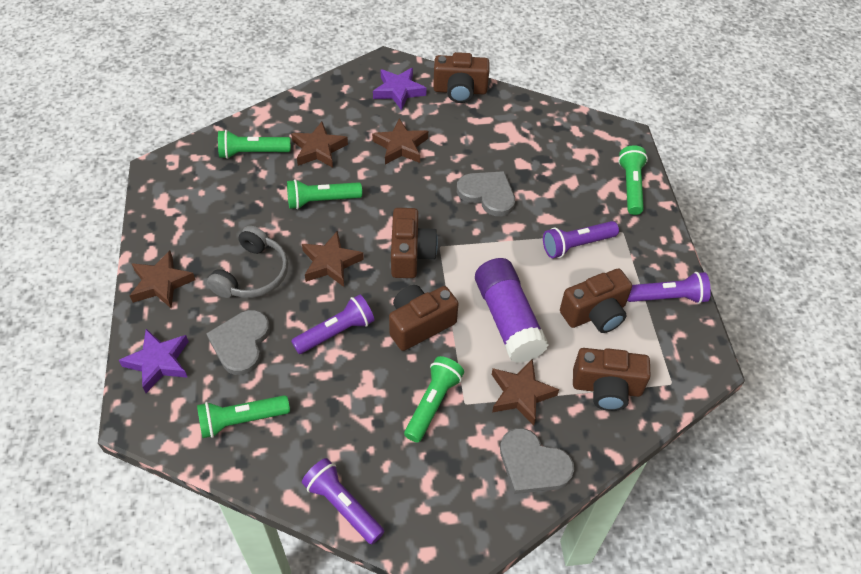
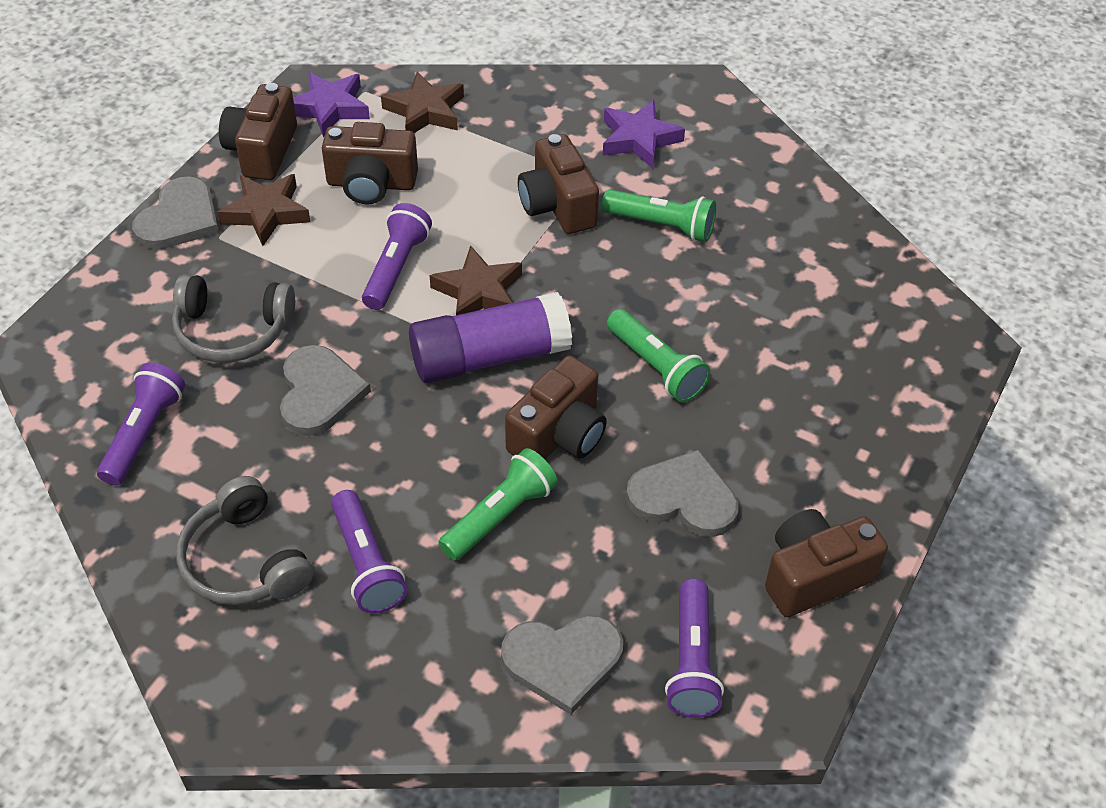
brown star: [130,251,195,308] [291,122,348,168] [302,231,364,287] [372,119,428,164] [492,358,559,426] = 5 -> [217,174,311,246] [381,72,464,133] [430,245,522,315] = 3
green flashlight: [197,395,290,438] [218,130,291,159] [287,179,362,209] [404,356,464,443] [618,145,648,215] = 5 -> [438,448,558,561] [602,189,716,242] [607,309,710,402] = 3
grey headphones: [207,226,288,298] = 1 -> [172,274,295,362] [176,476,313,605] = 2
grey heart: [206,310,270,375] [457,171,515,216] [500,428,574,494] = 3 -> [132,176,219,249] [280,345,371,436] [501,615,623,715] [626,450,739,537] = 4

